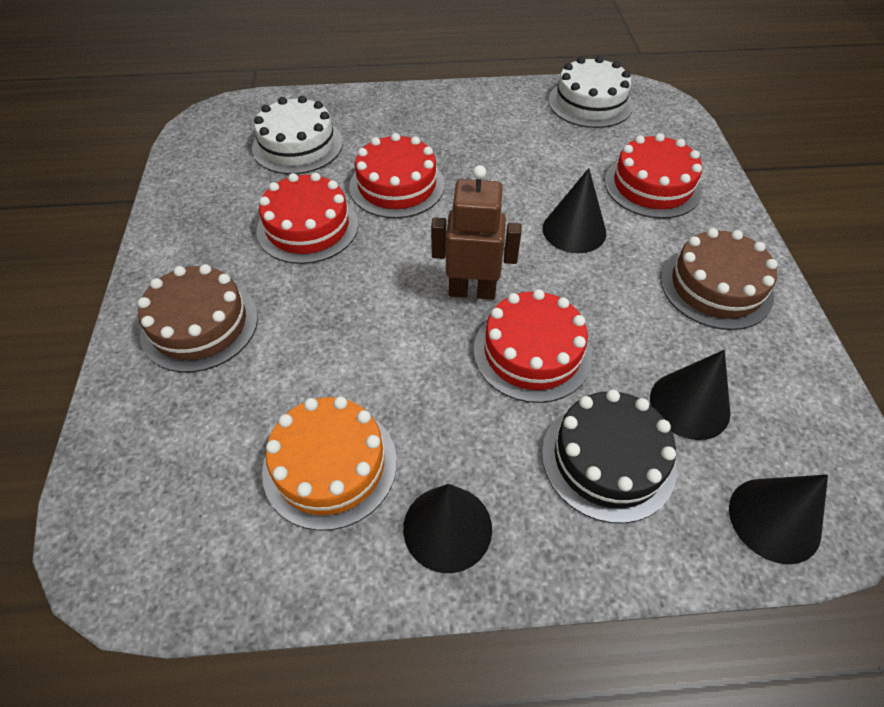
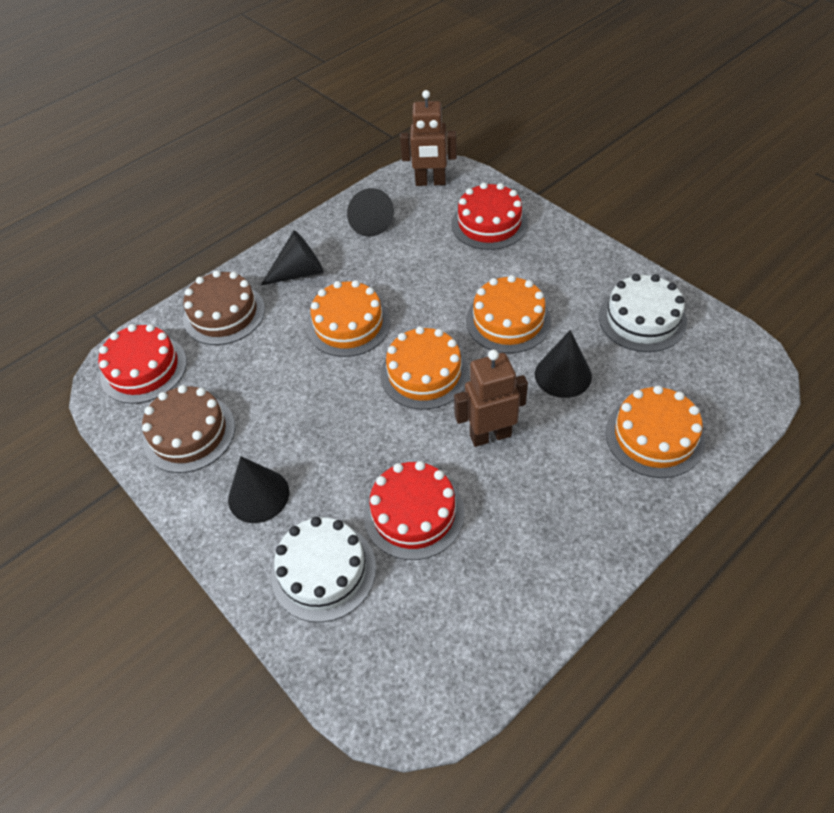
black cake: [542,389,677,523] = 1 -> none = 0
brown robot: [431,165,522,300] = 1 -> [400,90,457,186] [454,350,528,447] = 2
orange cake: [262,397,397,531] = 1 -> [307,280,391,357] [380,326,469,410] [466,275,551,353] [606,385,705,478] = 4
red cake: [256,173,358,264] [349,133,445,218] [474,289,592,403] [604,133,702,219] = 4 -> [98,324,187,404] [364,461,464,560] [452,182,528,250] = 3

